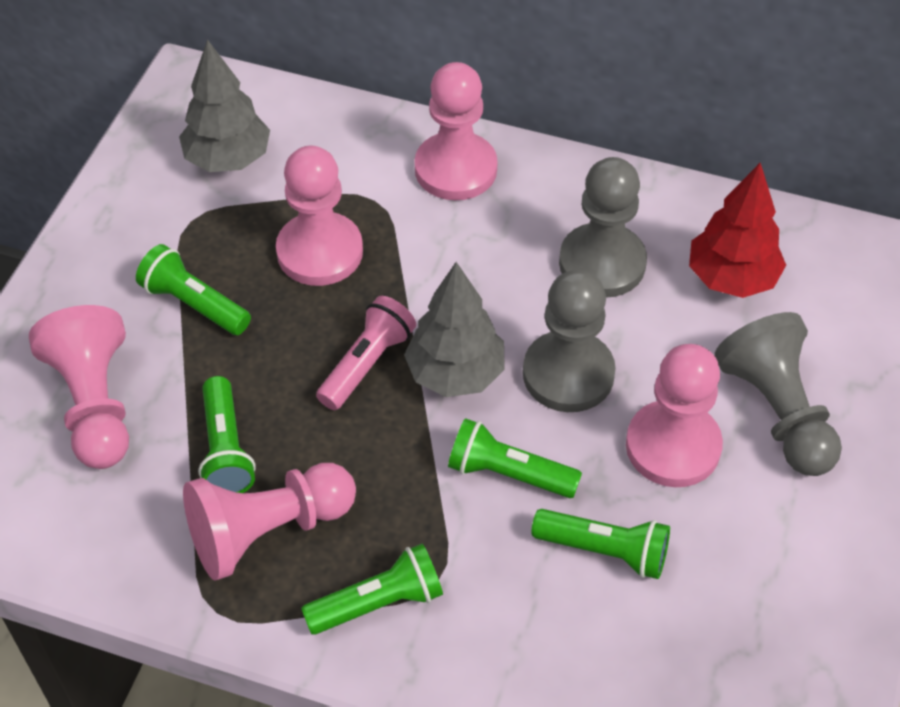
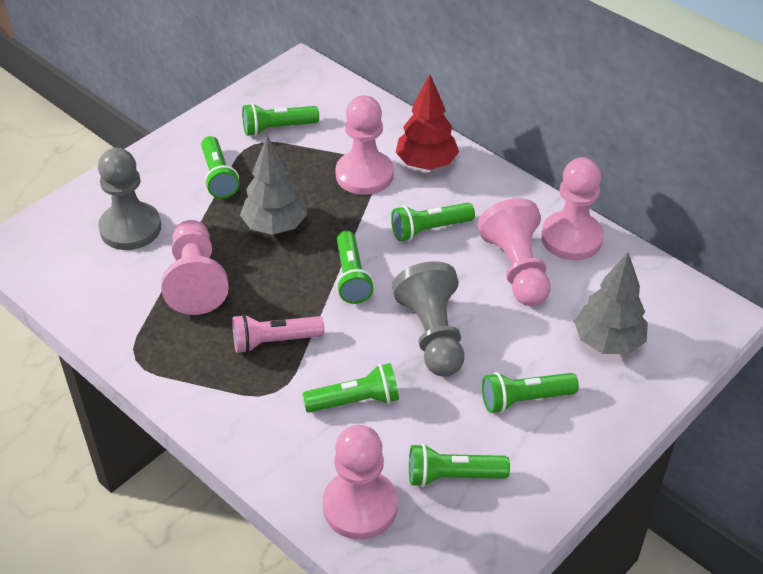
green flashlight: [136,244,251,335] [198,376,256,493] [301,544,443,635] [448,418,582,498] [531,509,670,579] = 5 -> [201,136,239,199] [242,103,319,136] [302,363,399,413] [336,231,374,304] [391,203,475,241] [409,444,510,487] [482,372,579,413] = 7
grey pawn: [523,270,616,412] [559,157,647,298] [715,312,842,476] = 3 -> [98,148,161,250] [392,261,464,376] = 2

